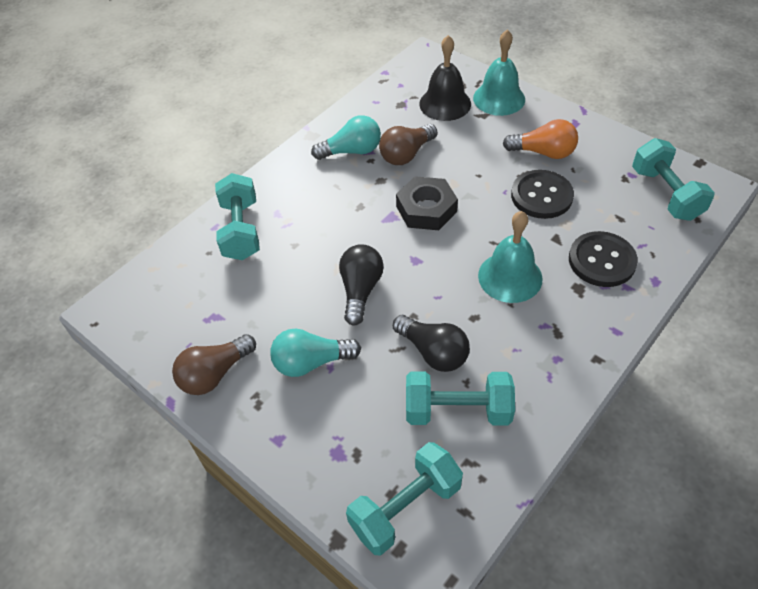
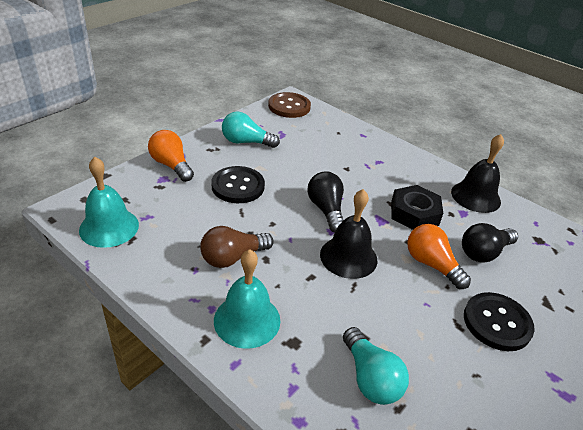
black bell: [419,35,471,121] = 1 -> [320,189,377,279] [451,134,504,213] = 2
brown button: none = 0 -> [268,92,311,118] = 1
brown light bulb: [172,334,256,395] [379,124,437,165] = 2 -> [200,226,274,268] = 1
orange light bulb: [503,119,578,159] = 1 -> [148,130,194,182] [407,224,471,289] = 2
turquoise dumbbell: [215,173,260,260] [346,442,463,556] [406,372,515,425] [632,138,715,221] = 4 -> none = 0

